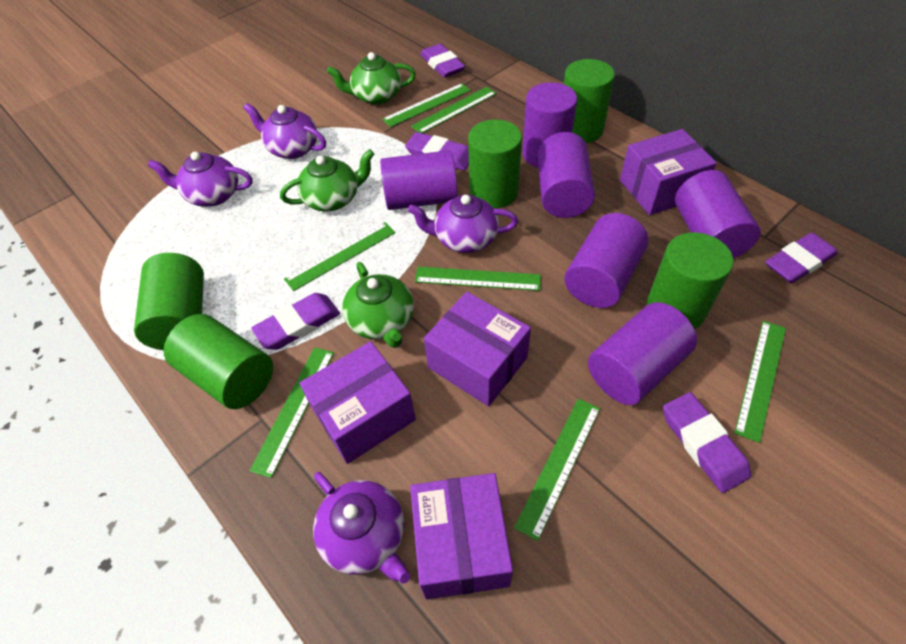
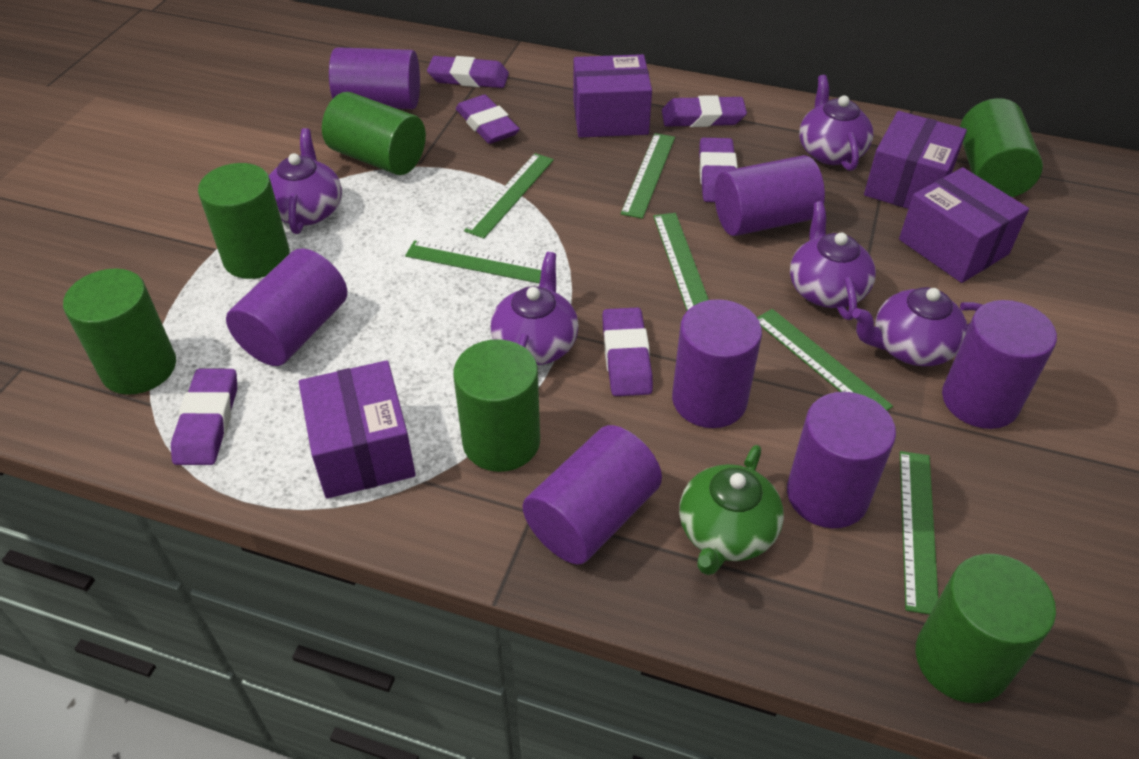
green cylinder: [134,253,204,350] [164,314,273,409] [468,119,522,209] [564,59,615,143] [647,232,733,329] = 5 -> [63,268,176,395] [198,163,290,279] [322,92,426,175] [453,339,540,472] [916,554,1056,703] [960,98,1043,197] = 6
green ruler: [250,347,334,478] [284,222,396,291] [382,83,471,127] [411,87,497,133] [415,267,541,291] [514,398,600,541] [734,321,786,443] = 7 -> [405,240,542,284] [464,153,554,238] [620,133,675,219] [653,213,709,311] [757,309,893,411] [900,451,938,615] = 6
green teapot: [280,149,374,211] [327,52,416,105] [342,262,414,348] = 3 -> [679,445,784,575] = 1
purple cylinder: [380,150,458,210] [522,82,577,168] [537,132,595,218] [564,213,648,308] [588,302,697,405] [675,170,761,259] = 6 -> [226,248,347,366] [329,47,420,109] [523,425,662,565] [672,299,762,428] [715,155,825,236] [787,392,896,528] [942,300,1057,429] = 7
purple eraser: [251,293,340,350] [405,132,469,171] [420,44,465,78] [663,392,751,493] [765,232,838,284] = 5 -> [171,368,237,465] [427,56,509,88] [456,95,520,144] [602,307,653,396] [662,95,747,127] [699,138,738,202] = 6
purple teapot: [148,152,252,207] [243,103,326,159] [313,472,410,584] [408,194,518,253] = 4 -> [269,128,342,234] [490,252,579,365] [790,201,876,320] [799,75,873,171] [852,287,983,366] = 5

